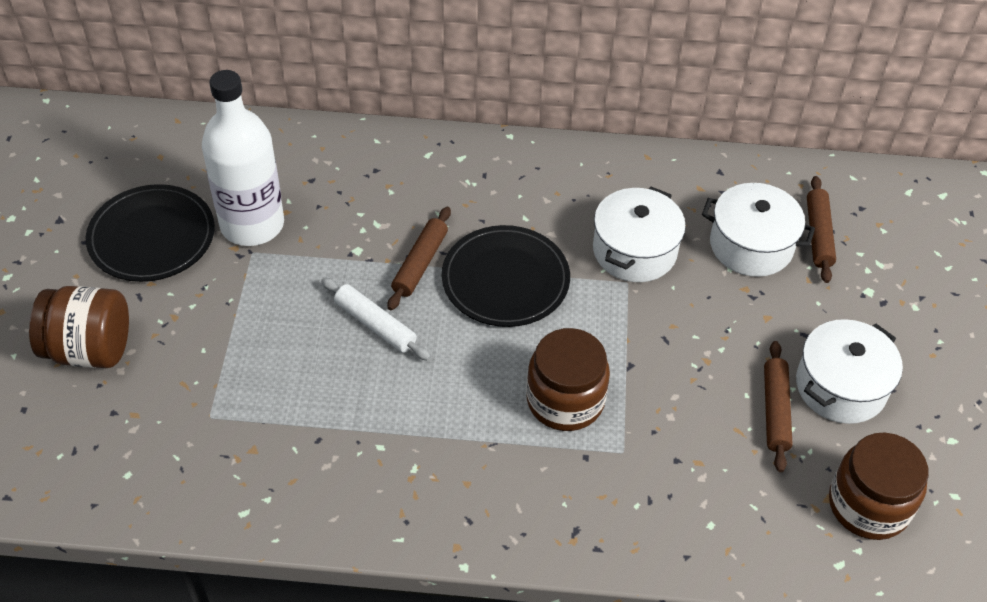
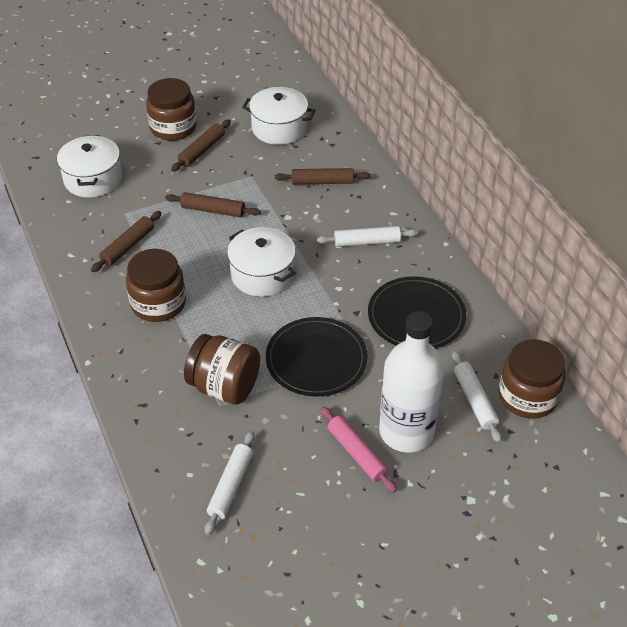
brown jar: [29,286,129,368] [526,328,610,431] [829,433,929,540] = 3 -> [126,249,186,322] [146,78,197,141] [184,334,260,404] [499,339,566,419] = 4
brown rolling pin: [388,207,451,310] [764,341,793,472] [807,176,836,283] = 3 -> [91,211,161,272] [165,192,261,217] [171,120,231,171] [275,168,371,184] = 4
pink rolling pin: none = 0 -> [320,407,397,493] = 1
white rolling pin: [321,277,431,361] = 1 -> [205,431,255,535] [317,226,418,247] [452,351,502,443] = 3

